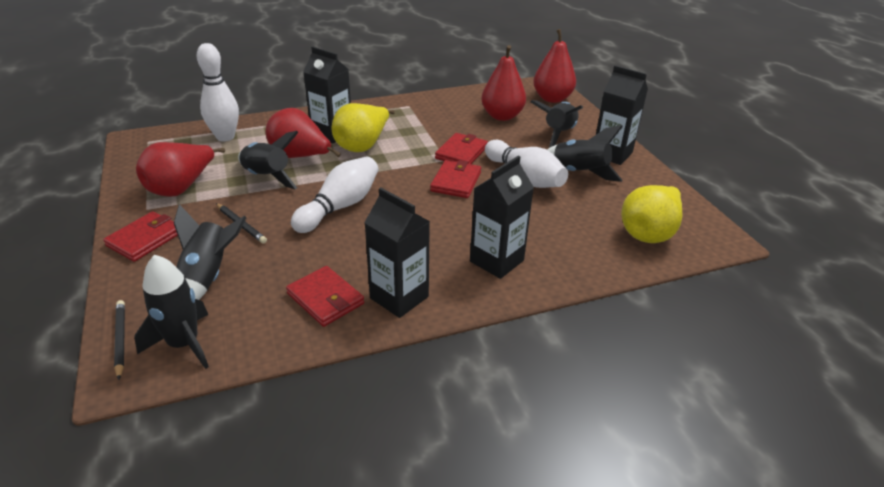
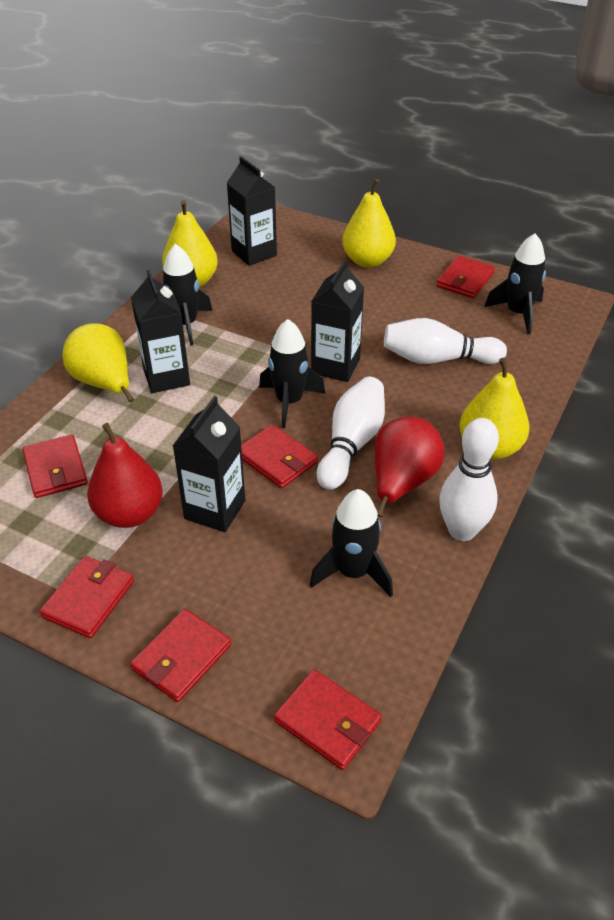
black pencil: [114,300,125,380] [216,203,267,244] = 2 -> none = 0
black rocket: [134,255,209,369] [174,204,247,300] [238,131,299,189] [531,100,583,148] [547,125,623,182] = 5 -> [163,244,212,346] [259,319,325,428] [310,489,393,597] [484,233,546,334] = 4
red pear: [136,142,225,197] [265,108,341,158] [481,45,526,121] [533,29,576,103] = 4 -> [87,423,163,528] [374,416,444,517] = 2
red wallet: [103,211,178,262] [286,266,364,327] [430,160,481,198] [435,133,488,164] = 4 -> [23,434,88,498] [40,556,134,638] [130,609,231,702] [241,425,318,488] [274,670,382,770] [436,256,495,298] = 6
yellow pear: [332,103,395,152] [621,185,682,243] = 2 -> [62,324,134,403] [162,200,218,287] [342,179,396,268] [459,358,529,460] = 4

